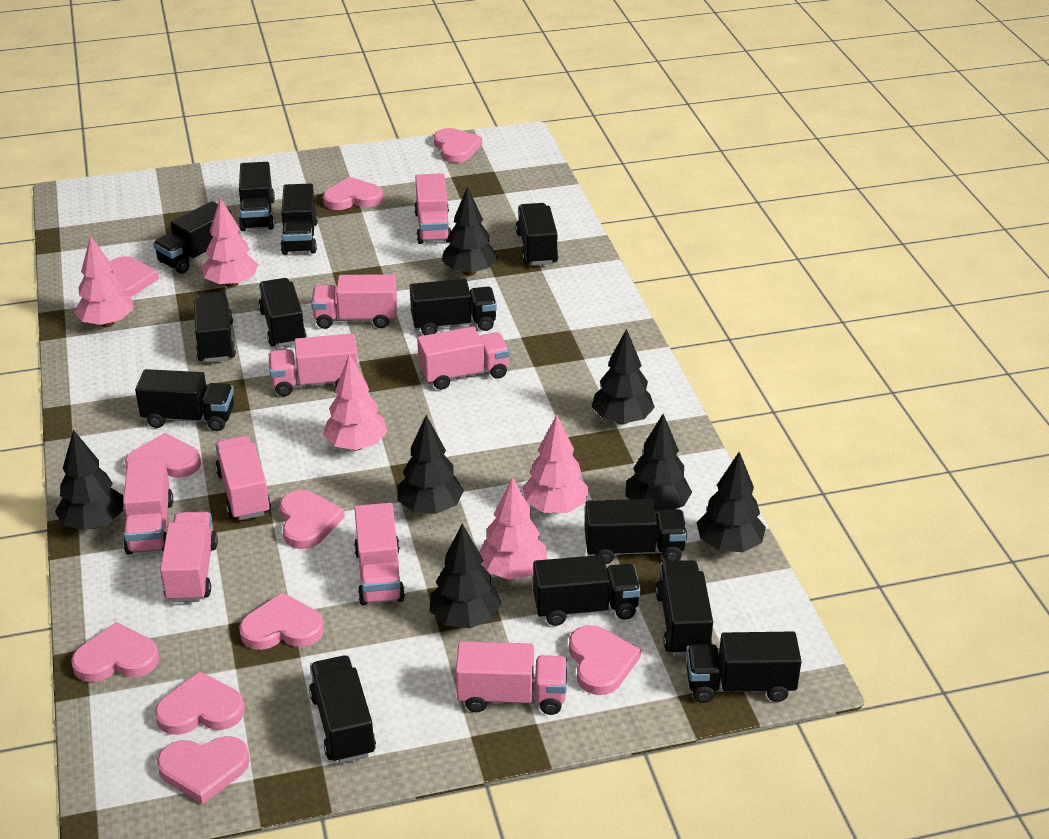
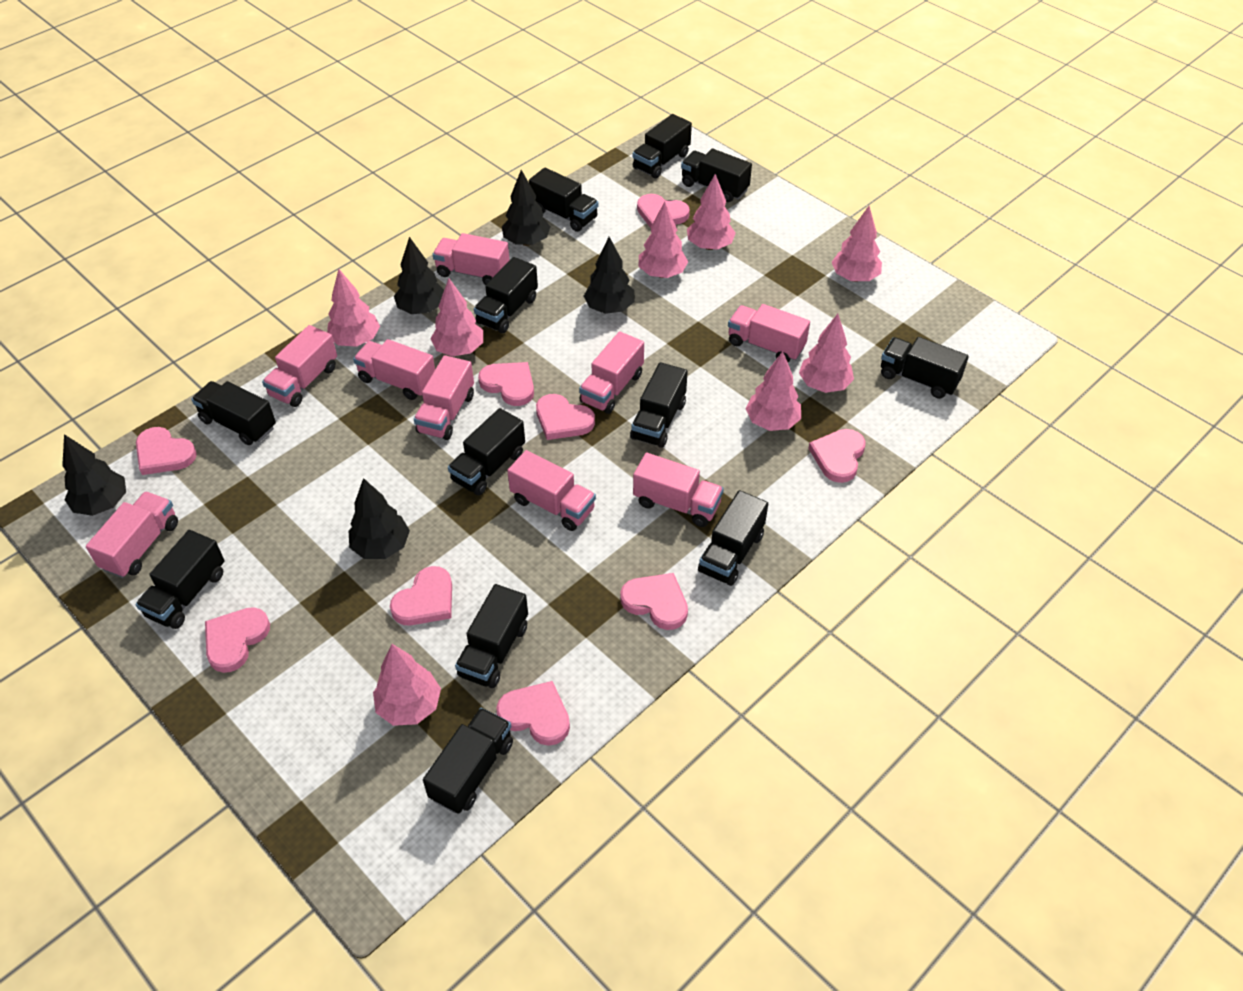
black tree: [55,430,123,530] [397,415,464,514] [429,523,502,628] [442,186,497,276] [592,329,655,424] [625,414,692,512] [697,452,766,552] = 7 -> [62,434,126,516] [349,478,410,559] [394,237,444,314] [502,170,550,246] [584,237,635,314] = 5
black truck: [135,369,234,431] [153,201,232,274] [194,292,236,362] [239,162,275,231] [258,278,307,347] [281,184,318,255] [309,655,376,764] [410,279,497,335] [516,203,559,265] [533,555,641,626] [585,499,687,564] [655,560,713,656] [686,631,801,703] = 13 -> [136,530,225,629] [191,381,276,445] [423,708,513,814] [448,408,525,495] [455,584,528,688] [474,257,538,333] [529,168,598,232] [630,362,688,448] [633,114,692,179] [681,149,752,202] [698,490,768,586] [881,337,969,399] = 12
pink heart: [71,622,159,682] [110,256,159,297] [125,433,201,478] [155,671,245,735] [157,736,250,805] [239,592,324,650] [279,490,345,549] [323,177,383,210] [434,128,482,163] [569,625,641,695] = 10 -> [136,427,197,475] [205,607,270,673] [390,566,452,626] [478,362,534,406] [496,681,570,746] [536,394,595,440] [620,573,688,630] [637,194,690,228] [808,429,865,483] = 9
pink tree: [74,235,133,327] [202,198,258,288] [323,354,388,451] [479,477,547,580] [522,415,589,513] = 5 -> [327,269,380,347] [373,644,441,726] [430,278,483,357] [639,202,688,278] [687,174,736,250] [745,351,801,431] [799,314,854,393] [832,206,882,282] = 8

